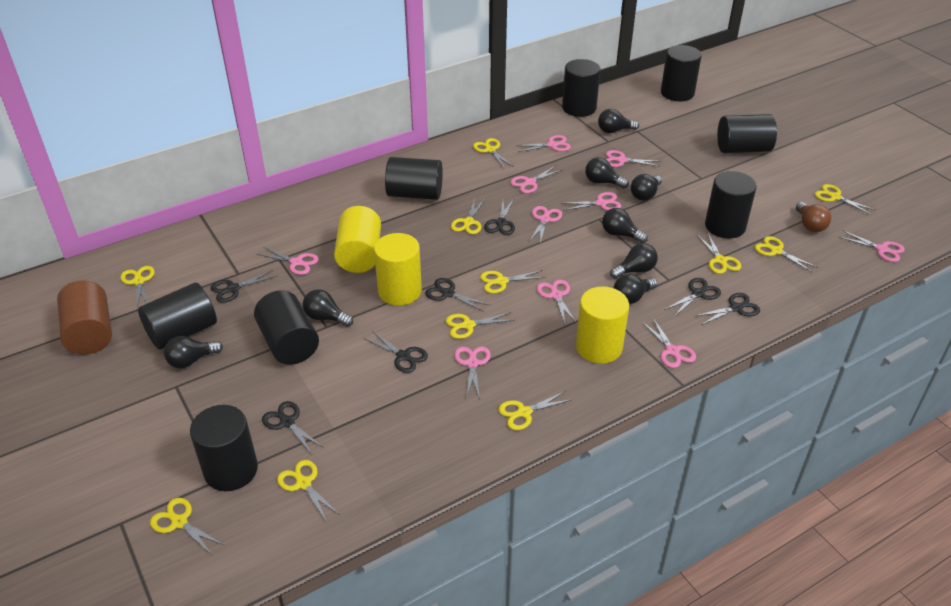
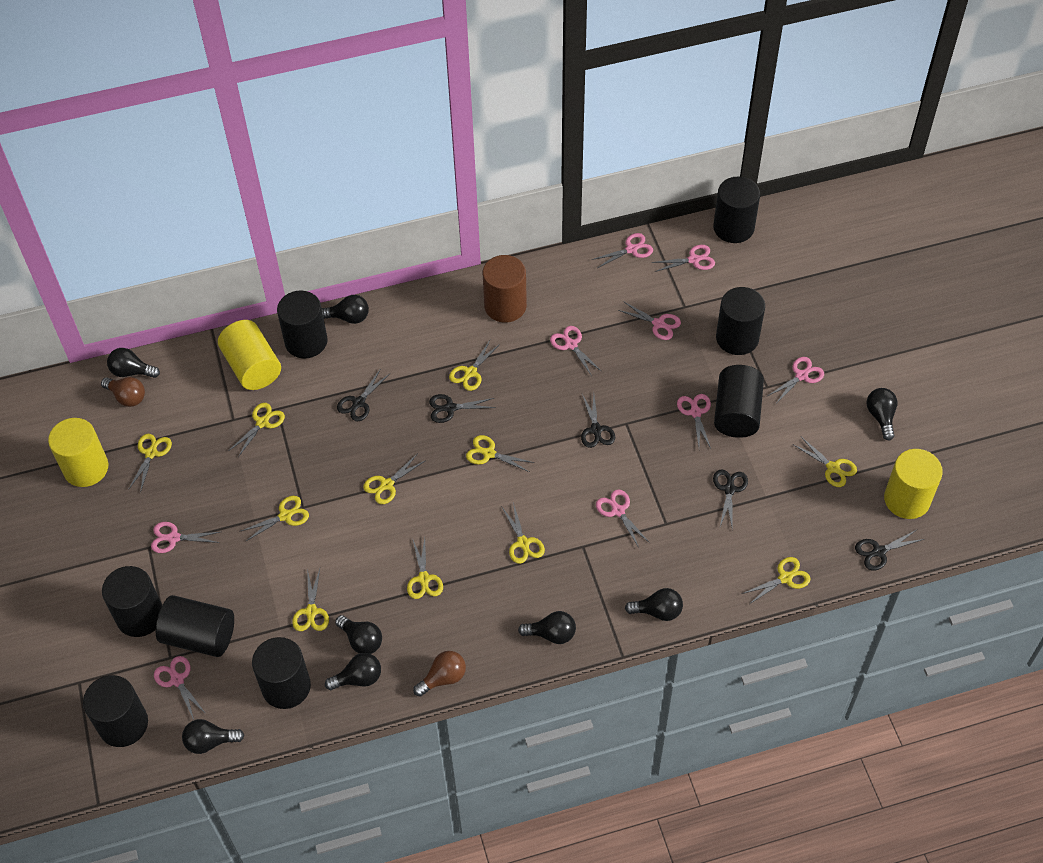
black scissors: [210,270,277,303] [262,401,324,454] [363,331,428,373] [425,278,490,312] [484,198,515,235] [665,278,721,317] [696,293,760,325] = 7 -> [337,370,389,421] [429,394,496,423] [581,394,615,448] [713,470,748,526] [855,529,924,571] = 5
brown light bulb: [796,202,831,232] = 1 -> [101,377,145,407] [413,651,466,697] = 2
pink scissors: [257,247,319,275] [454,347,491,399] [510,166,562,193] [516,135,571,152] [529,206,562,244] [537,280,577,324] [562,192,621,211] [606,150,659,167] [642,318,696,368] [839,230,905,262] = 10 -> [151,522,220,553] [154,656,207,720] [550,326,601,376] [592,233,653,268] [596,490,650,548] [618,301,681,340] [651,245,715,272] [677,394,711,448] [767,357,824,403] = 9

